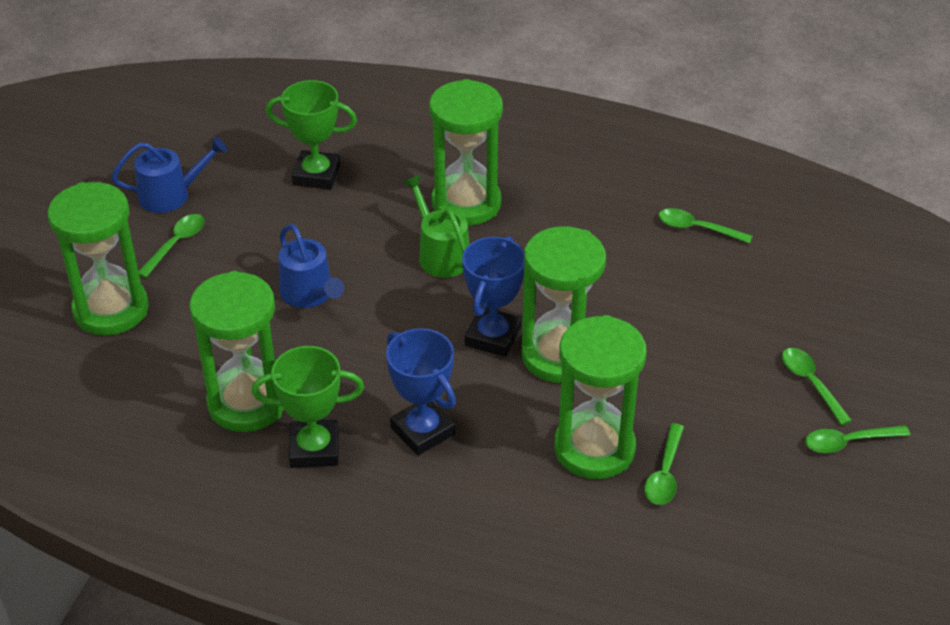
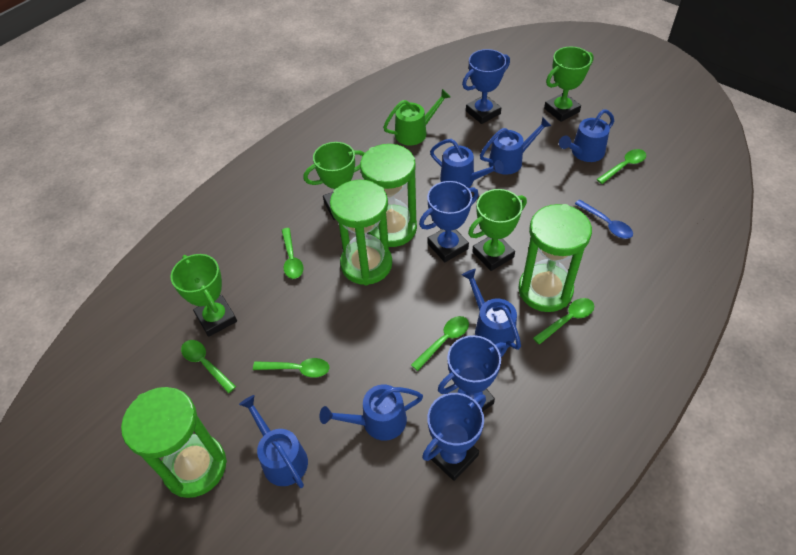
blue spoon: none = 0 -> [575,200,633,239] = 1
blue trophy: [386,328,456,455] [462,236,524,357] = 2 -> [419,181,478,262] [422,393,486,481] [438,335,507,411] [462,49,510,124] = 4
blue watering can: [111,137,227,213] [278,224,344,308] = 2 -> [239,395,308,488] [319,384,423,441] [430,139,504,188] [462,269,521,351] [480,117,551,175] [559,109,614,162] = 6
green hourglass: [48,182,149,336] [189,271,284,432] [429,79,503,226] [521,226,606,383] [554,315,647,479] = 5 -> [121,387,227,498] [330,180,392,285] [360,144,417,247] [518,204,592,312] = 4
green spoon: [138,214,205,278] [644,423,684,505] [659,208,752,244] [782,348,852,425] [805,425,910,453] = 5 -> [181,340,236,393] [253,358,329,378] [282,228,304,279] [411,316,469,371] [533,298,594,345] [597,149,646,184] = 6
green trophy: [252,346,364,468] [266,80,357,189] = 2 -> [171,254,237,337] [304,142,365,220] [468,189,527,271] [544,46,594,122] = 4

